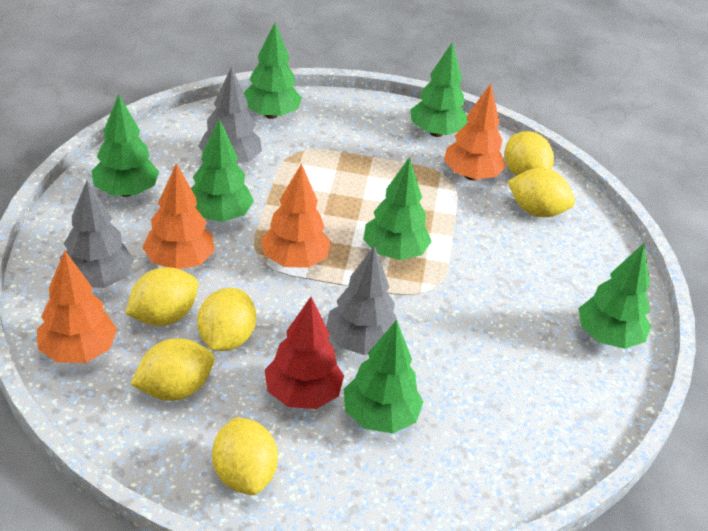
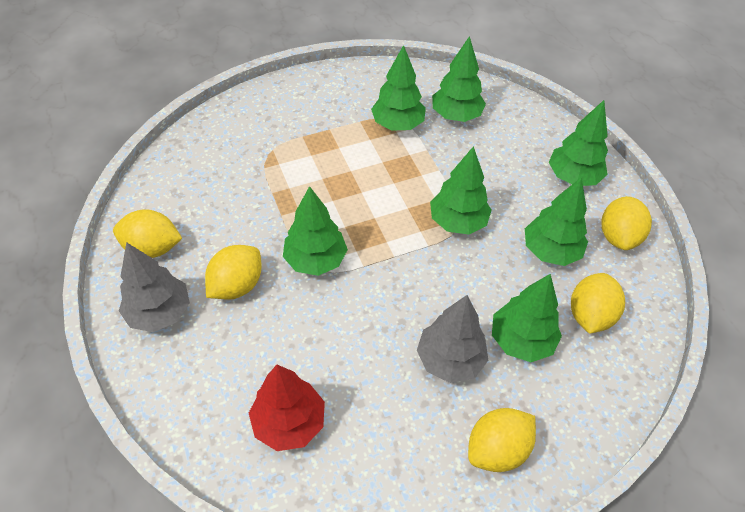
grey tree: [60,180,134,288] [198,66,262,163] [326,245,398,355] = 3 -> [119,242,190,332] [417,295,488,383] = 2
orange tree: [37,250,117,363] [142,163,215,269] [261,163,331,268] [444,84,506,180] = 4 -> none = 0
yellow lemon: [125,267,198,326] [131,338,215,401] [197,288,256,351] [212,417,278,495] [505,131,554,176] [507,168,575,217] = 6 -> [113,209,182,258] [205,245,262,300] [468,408,536,472] [571,273,625,334] [601,196,652,250] = 5

